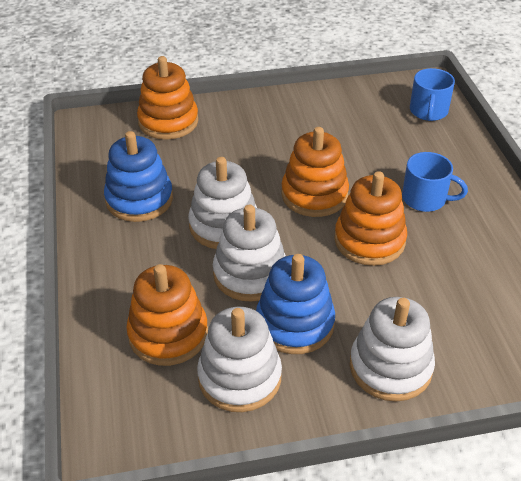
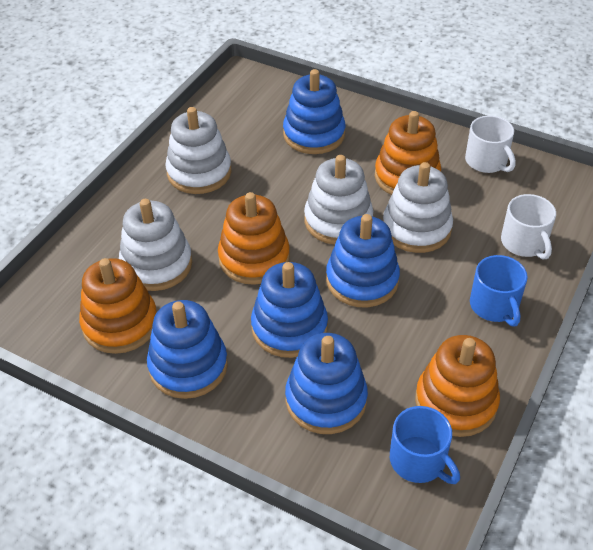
blue stacking toy: [104,131,173,222] [256,254,335,354] = 2 -> [147,300,228,399] [251,262,328,358] [283,69,346,154] [285,333,368,434] [326,214,400,308] = 5
white mug: none = 0 -> [465,116,516,173] [501,194,556,259] = 2

